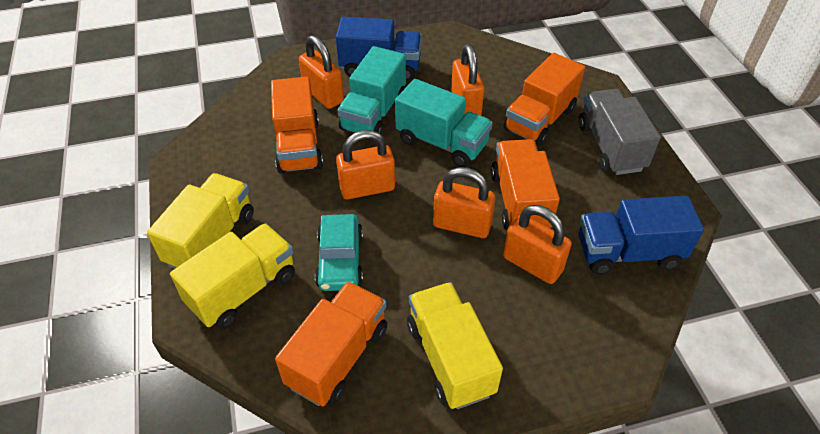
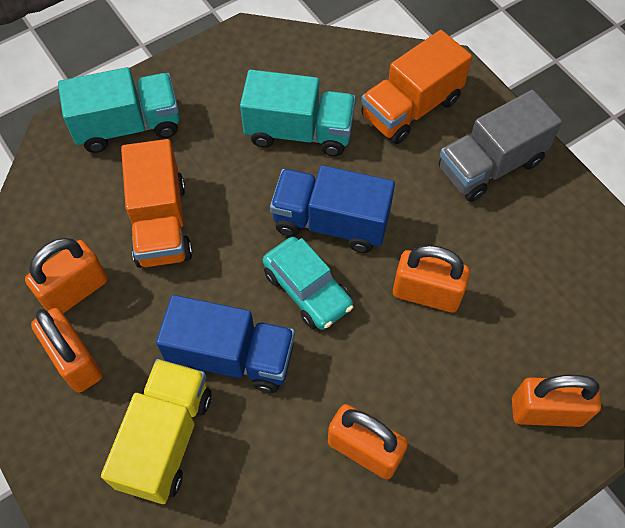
orange truck: [271,77,323,173] [275,281,387,406] [491,139,560,230] [504,53,585,146] = 4 -> [121,139,192,268] [361,30,472,144] = 2
yellow truck: [147,173,254,269] [170,223,295,329] [407,282,503,409] = 3 -> [101,359,211,504] = 1

